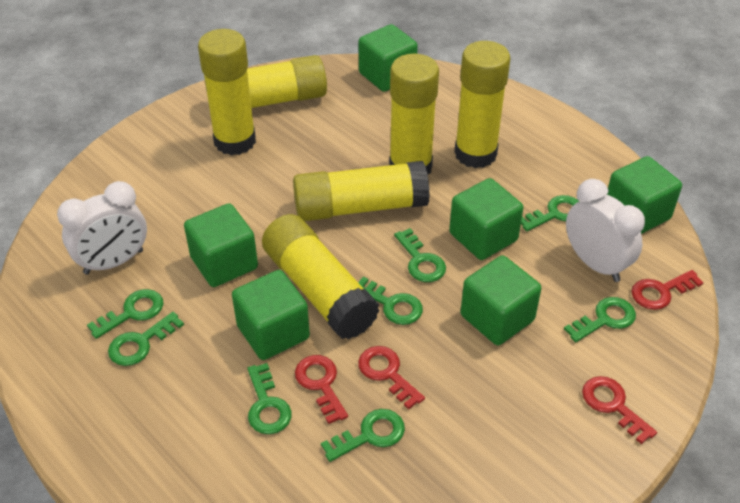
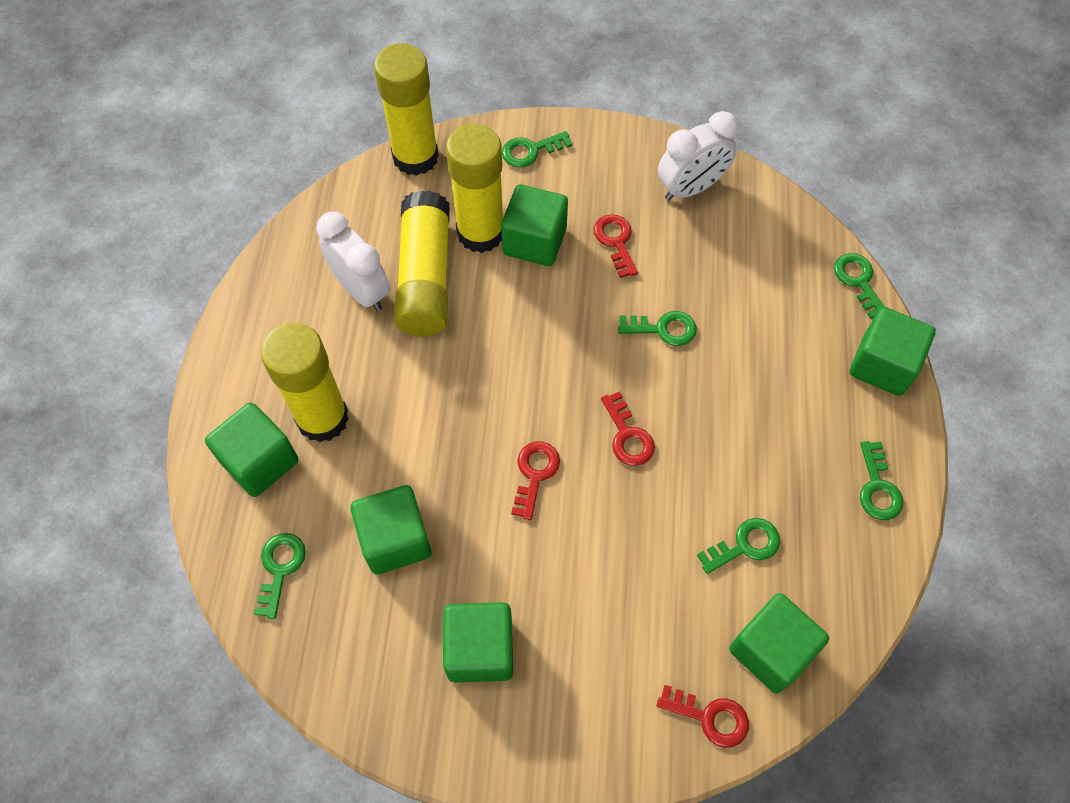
green key: [87,289,163,339] [108,312,184,366] [247,363,292,434] [321,409,405,462] [358,277,423,325] [394,228,446,282] [521,195,579,231] [564,297,636,342] = 8 -> [254,533,306,619] [502,131,572,168] [618,311,697,346] [697,518,780,574] [834,253,885,319] [860,441,903,520] = 6
yellow glue stick: [198,29,256,156] [204,55,327,108] [262,214,380,339] [293,161,430,221] [389,54,439,175] [454,41,511,168] = 6 -> [261,323,349,442] [374,43,439,176] [394,190,450,337] [446,123,503,253] = 4

